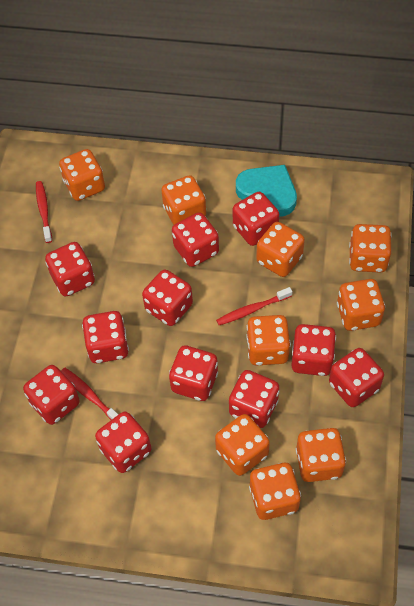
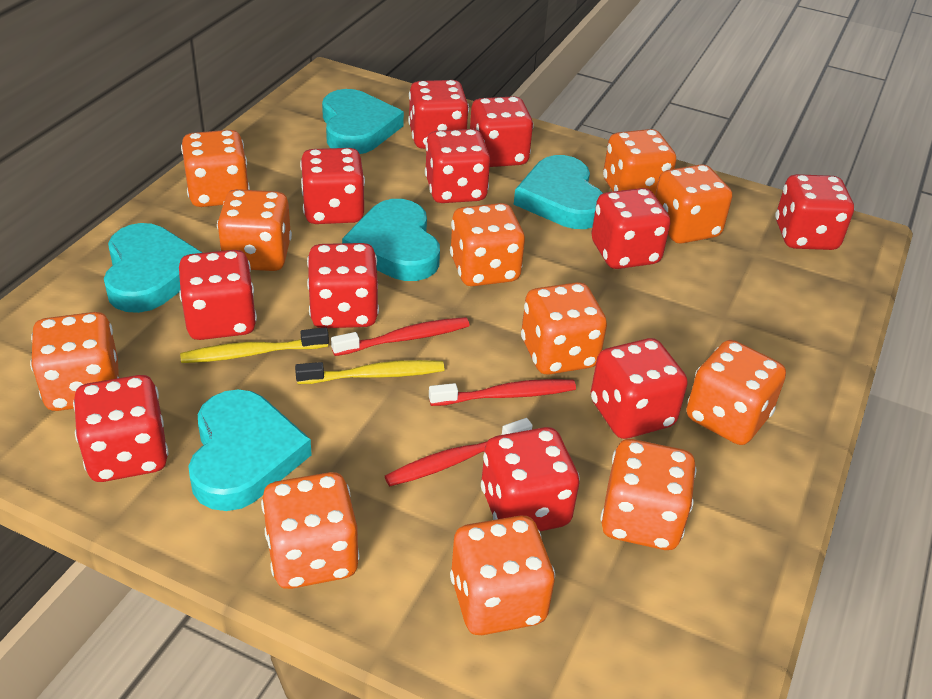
orange dice: [59,149,105,201] [161,175,206,225] [215,414,270,476] [246,315,291,366] [249,463,301,520] [256,222,305,277] [296,428,346,482] [337,279,385,331] [349,224,392,273] = 9 -> [30,312,119,411] [181,130,250,207] [217,189,292,271] [261,472,360,589] [450,203,525,286] [450,516,555,635] [521,282,607,375] [600,439,697,550] [603,129,676,195] [655,164,732,244] [687,340,786,445] = 11
turquoise heart: [236,165,297,217] = 1 -> [104,223,203,313] [188,389,312,511] [322,89,404,154] [342,199,440,281] [514,155,603,229] = 5
yellow toothbrush: none = 0 -> [180,327,329,363] [295,360,444,384] = 2

